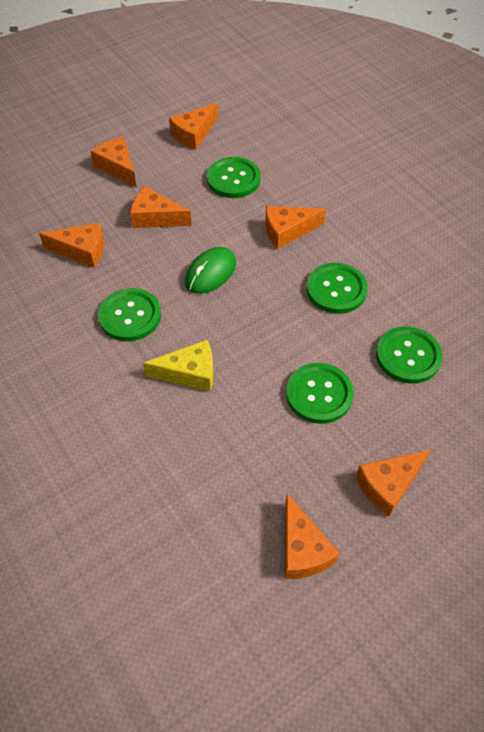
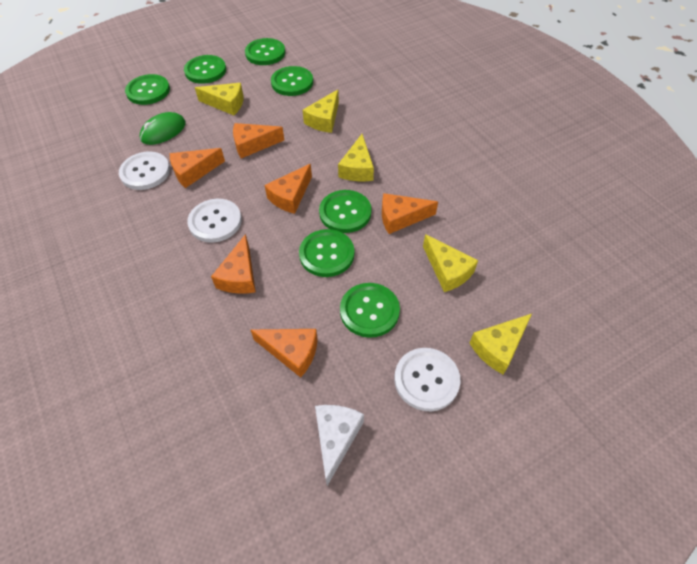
green button: [98,288,161,341] [207,157,261,198] [286,363,354,424] [306,263,368,314] [376,326,442,384] = 5 -> [125,74,170,105] [184,55,226,84] [245,38,285,65] [271,66,313,96] [299,229,355,277] [319,190,371,233] [340,283,400,338] = 7
orange cheese: [39,223,104,268] [91,137,137,187] [130,186,192,228] [169,103,218,149] [265,206,326,249] [285,493,340,579] [356,450,431,517] = 7 -> [170,148,225,188] [211,234,256,294] [233,123,284,158] [251,329,318,378] [265,164,312,214] [382,193,438,234] = 6
white button: none = 0 -> [119,152,170,190] [187,199,242,243] [394,348,461,411] = 3
white cheese: none = 0 -> [315,405,364,486] = 1
yellow cheese: [143,340,214,392] = 1 -> [195,83,244,115] [303,90,339,133] [338,134,374,181] [423,234,478,292] [470,314,532,374] = 5

